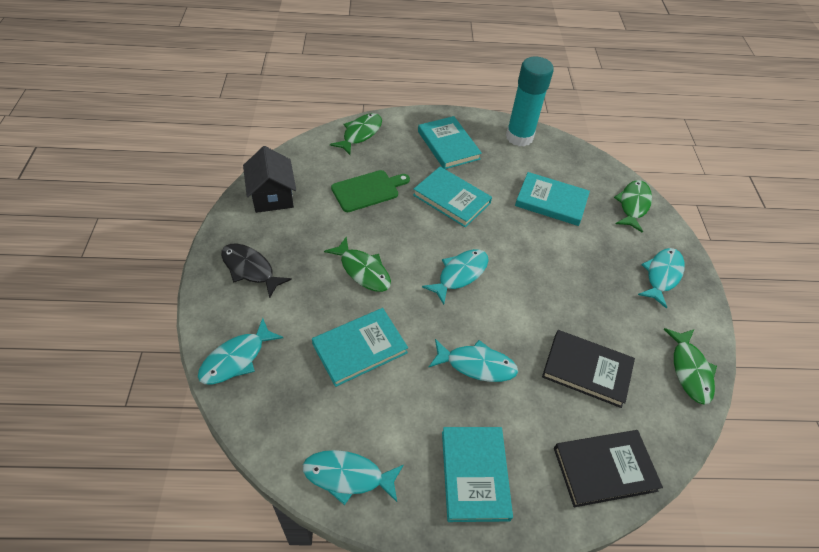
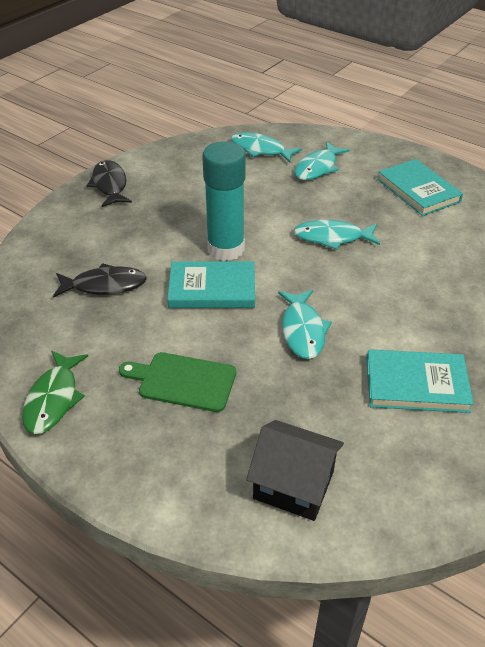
black book: [542,330,635,408] [554,430,663,507] = 2 -> none = 0
black fish: [221,243,292,299] = 1 -> [53,263,147,298] [87,160,132,207] = 2
green fish: [324,237,391,292] [330,113,382,155] [614,180,652,233] [664,328,717,405] = 4 -> [22,351,88,434] = 1
turquoise book: [312,308,408,387] [413,167,492,228] [418,116,482,169] [442,427,513,522] [515,172,590,226] = 5 -> [167,261,255,308] [366,349,474,413] [377,159,463,216] = 3
turquoise fish: [198,318,283,384] [303,450,404,505] [422,249,489,305] [429,339,518,382] [638,248,685,309] = 5 -> [231,132,302,163] [278,290,332,359] [294,141,350,180] [294,220,380,250] = 4

